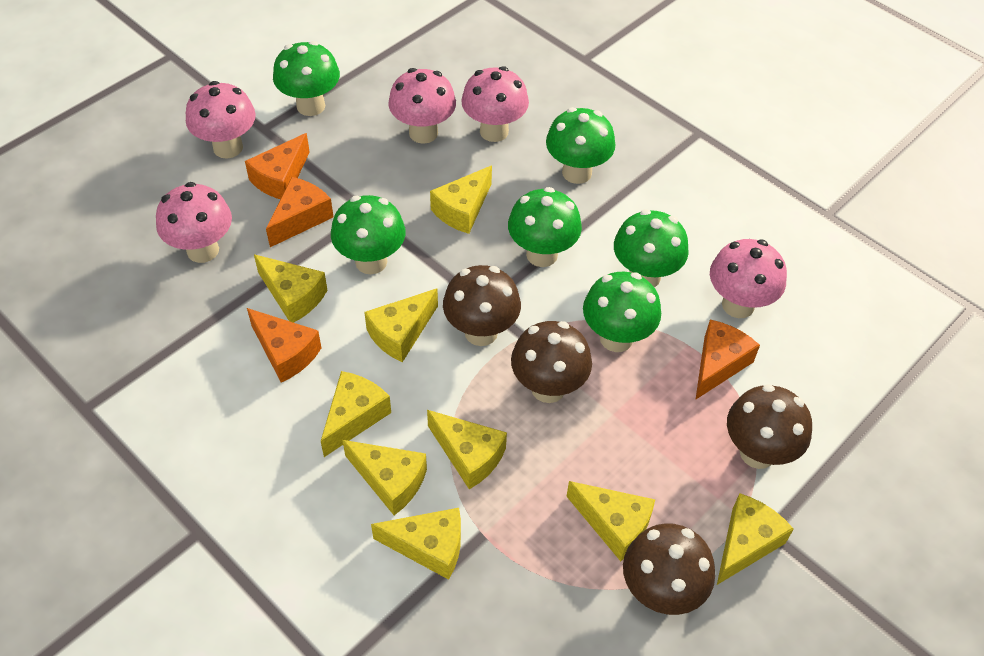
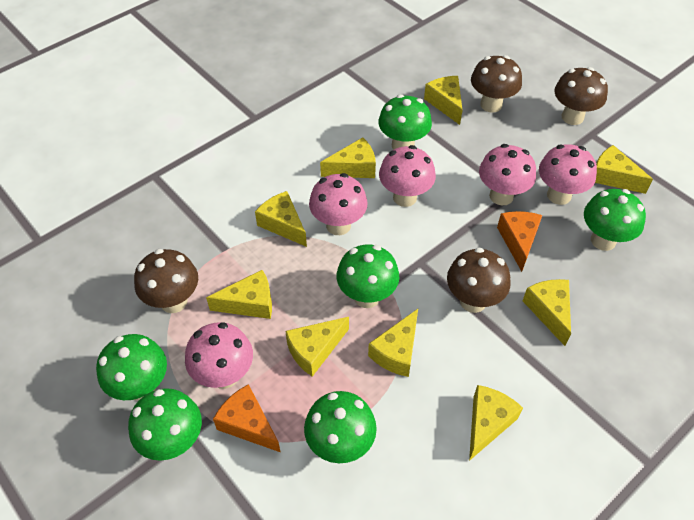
orange cheese: [245,133,310,199] [247,308,321,383] [266,177,333,247] [695,319,760,400] = 4 -> [213,384,280,452] [497,211,542,272] = 2

